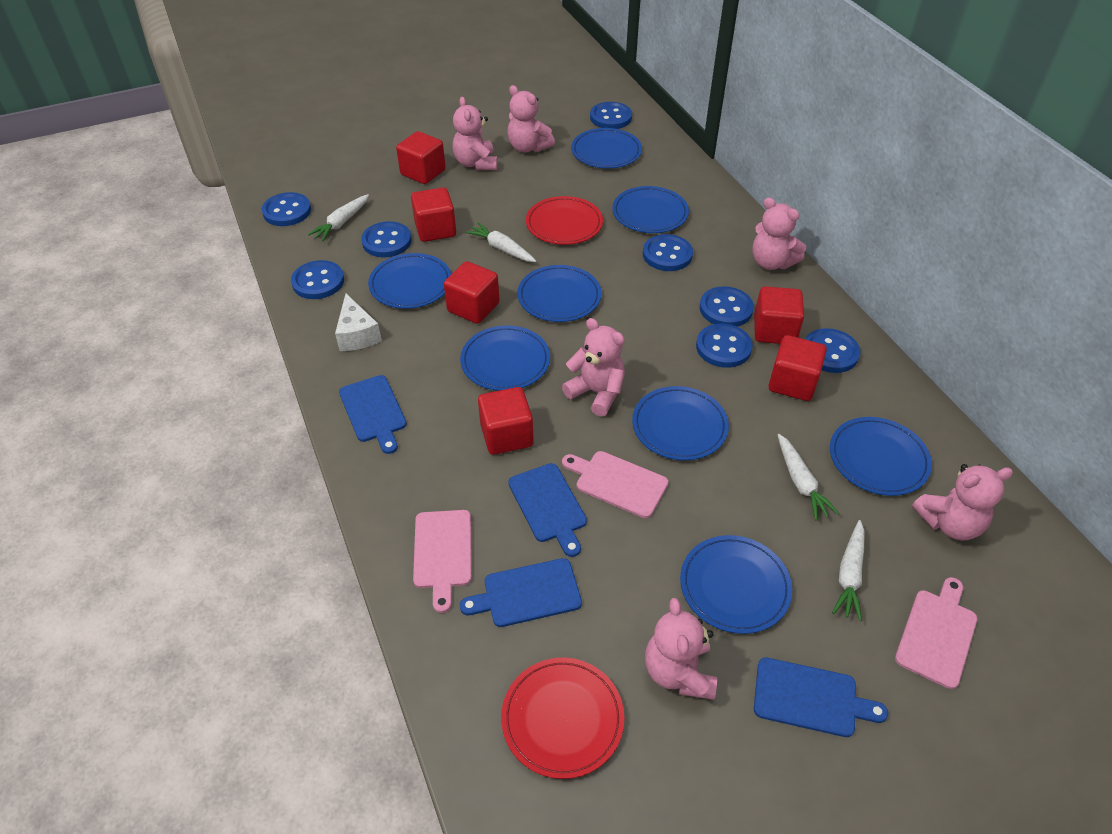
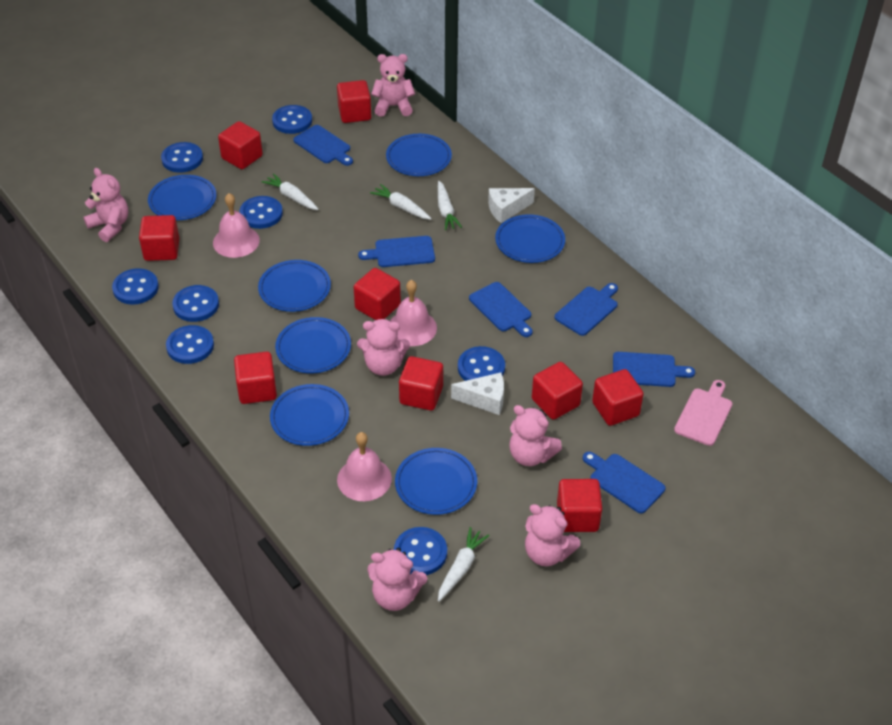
blue cutting board: [339,375,407,454] [460,558,582,627] [508,463,587,557] [754,657,888,737] = 4 -> [293,125,353,166] [358,236,435,267] [469,282,533,337] [555,283,618,336] [583,452,666,514] [613,352,695,387] = 6
blue plate: [368,253,451,309] [460,325,550,391] [517,265,602,322] [571,128,642,168] [612,186,689,233] [632,386,729,460] [680,535,792,634] [830,417,932,496] = 8 -> [148,175,217,220] [258,260,331,312] [270,384,349,446] [275,317,351,373] [386,134,452,176] [395,448,477,515] [495,214,565,263] = 7
pink bell: none = 0 -> [213,193,260,258] [337,432,392,501] [390,280,437,346] = 3
pink cutting board: [413,510,472,613] [562,451,669,518] [895,577,977,689] = 3 -> [674,380,733,446] = 1
red cube: [396,131,446,184] [411,187,456,242] [444,261,500,324] [478,387,533,455] [754,286,804,344] [769,335,827,401] = 6 -> [139,215,179,261] [218,121,263,169] [234,351,277,404] [337,80,371,123] [354,268,401,320] [399,356,443,411] [532,362,583,420] [557,479,602,532] [592,369,644,426] = 9
red plate: [501,658,624,779] [526,196,603,245] = 2 -> none = 0
white cheese: [335,294,382,351] = 1 -> [451,372,504,415] [488,188,535,223] = 2

